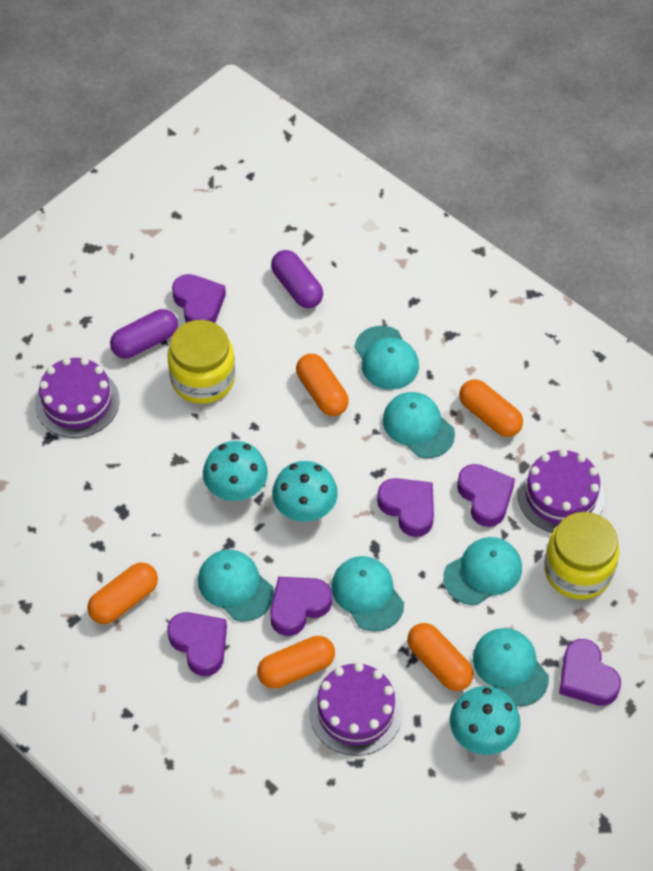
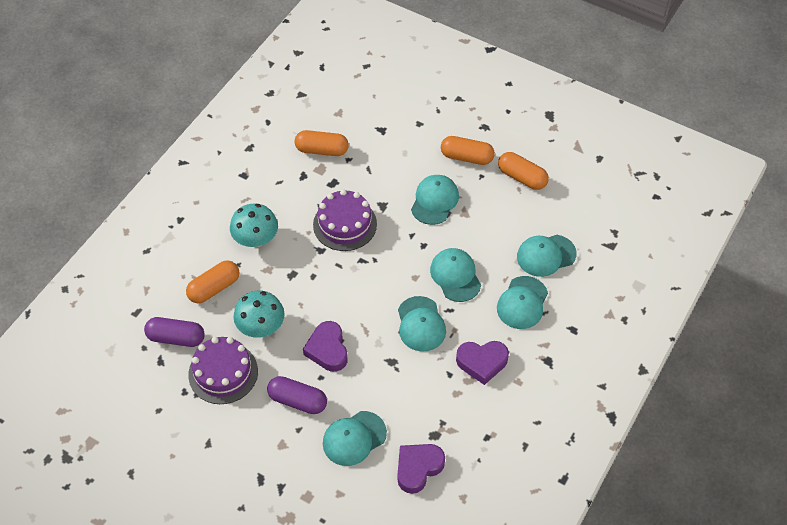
orange capsule: [87,562,158,624] [257,636,335,689] [296,354,349,416] [407,623,473,691] [459,379,523,437] = 5 -> [186,260,240,303] [295,130,349,156] [441,136,495,165] [498,152,549,190] = 4
purple cake: [35,357,120,438] [309,663,403,756] [517,449,605,532] = 3 -> [188,337,258,404] [313,189,377,251] = 2
purple heart: [168,612,227,676] [172,274,226,323] [270,577,332,636] [377,478,434,537] [457,464,515,527] [559,639,621,706] = 6 -> [303,321,348,372] [397,444,445,494] [456,341,509,385] = 3
turquoise mushroom: [203,441,268,501] [272,461,338,522] [450,686,521,755] = 3 -> [230,203,278,247] [233,291,285,338] = 2
yellow jar: [167,320,235,404] [544,512,619,599] = 2 -> none = 0

